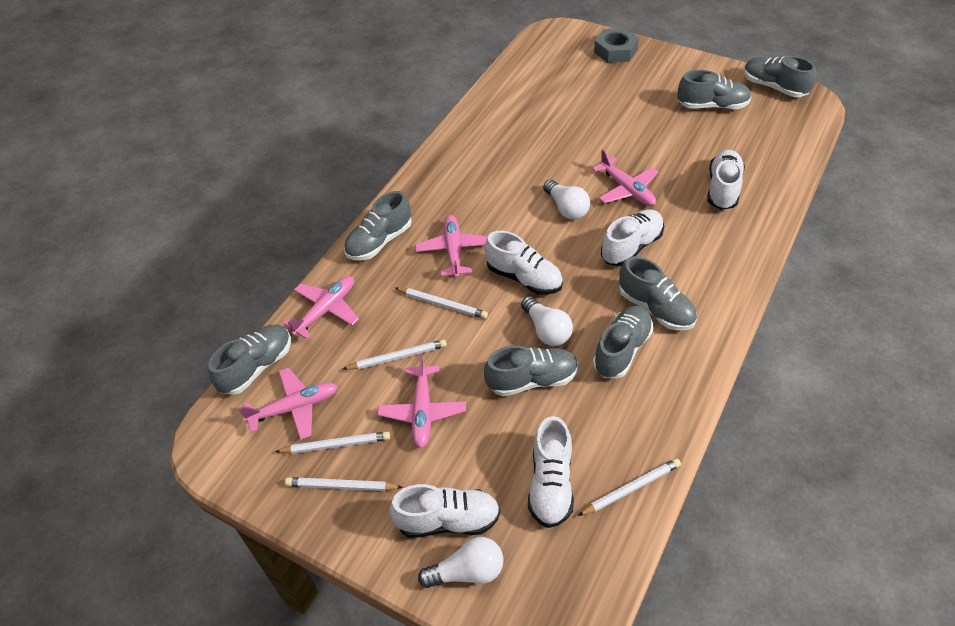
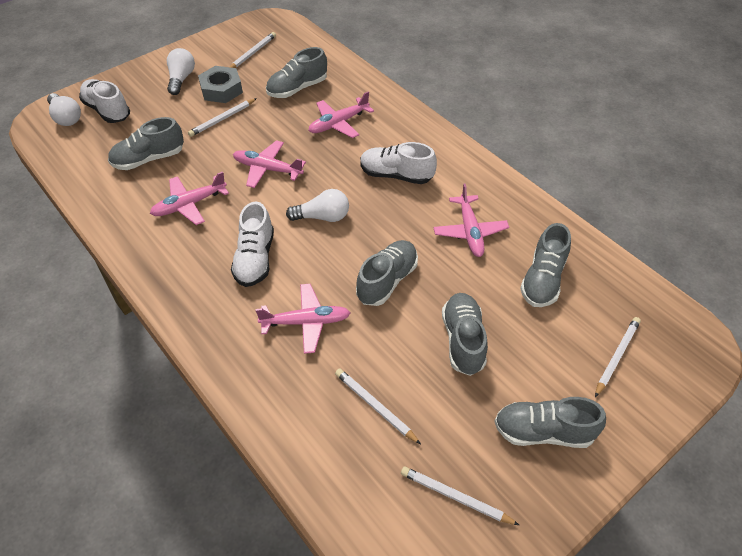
grey shoe: [208,325,291,395] [344,191,412,260] [484,346,578,396] [593,306,653,378] [619,256,697,330] [677,70,752,109] [744,56,816,97] = 7 -> [108,117,184,170] [266,47,327,98] [356,240,418,306] [442,293,488,376] [494,397,606,448] [520,223,571,307] = 6
white shoe: [389,484,500,538] [485,231,563,295] [528,416,574,528] [601,209,664,266] [707,150,745,210] = 5 -> [79,79,130,123] [231,202,274,287] [360,142,437,184] = 3

